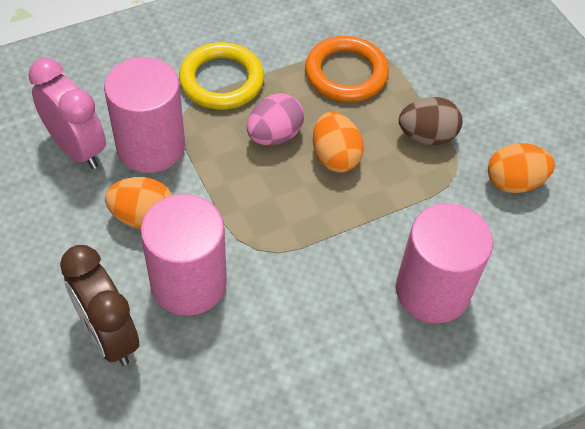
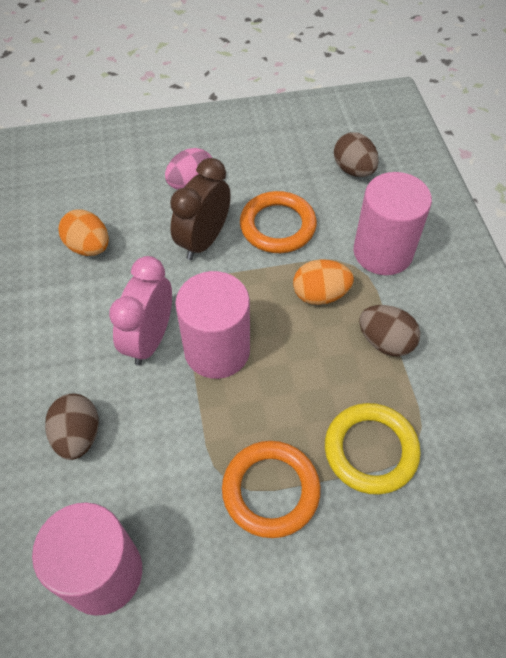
brown egg: [399,97,463,145] = 1 -> [45,394,99,460] [334,132,379,177] [359,305,420,357] = 3
orange egg: [105,177,173,229] [313,112,364,173] [488,143,555,193] = 3 -> [58,209,109,256] [293,259,354,305] = 2
orange ring: [305,36,389,102] = 1 -> [222,441,321,538] [240,191,317,253] = 2

